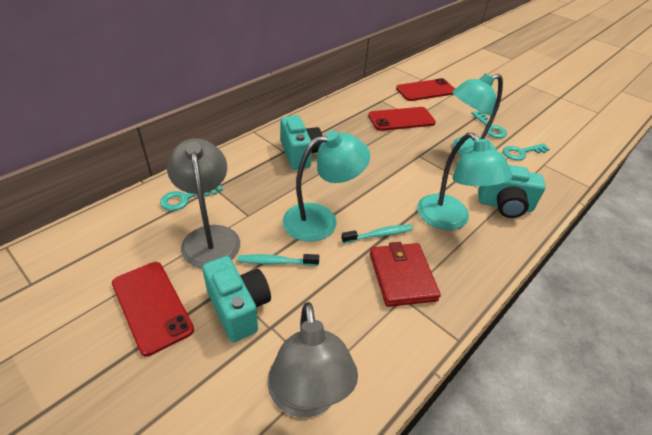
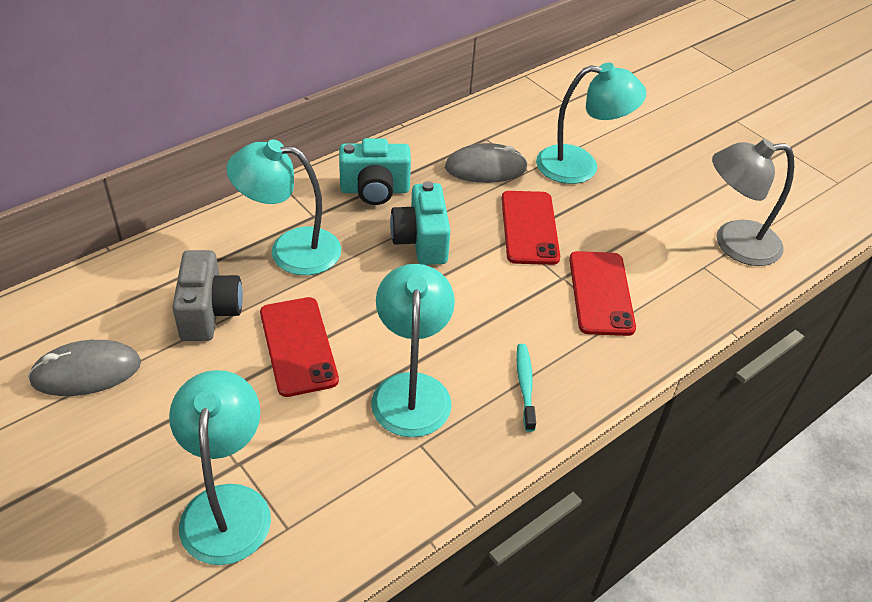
grey camera: none = 0 -> [172,250,243,341] = 1
grey lamp: [167,138,240,268] [267,302,358,417] = 2 -> [712,139,794,266] = 1
grey mouse: none = 0 -> [28,340,141,396] [445,143,528,183] = 2
red wallet: [370,242,441,307] = 1 -> none = 0
turquoise camera: [202,256,271,342] [281,115,322,170] [478,165,546,218] = 3 -> [339,138,411,205] [390,181,450,265] = 2
turquoise key: [160,184,223,211] [471,111,507,138] [503,143,550,160] = 3 -> none = 0
turquoise lamp: [282,130,370,242] [417,133,512,230] [452,73,503,156] = 3 -> [169,370,271,565] [226,140,341,275] [371,264,455,437] [536,63,646,184] = 4
turquoise toothbrush: [238,254,319,266] [341,225,413,243] = 2 -> [516,344,536,432] = 1

